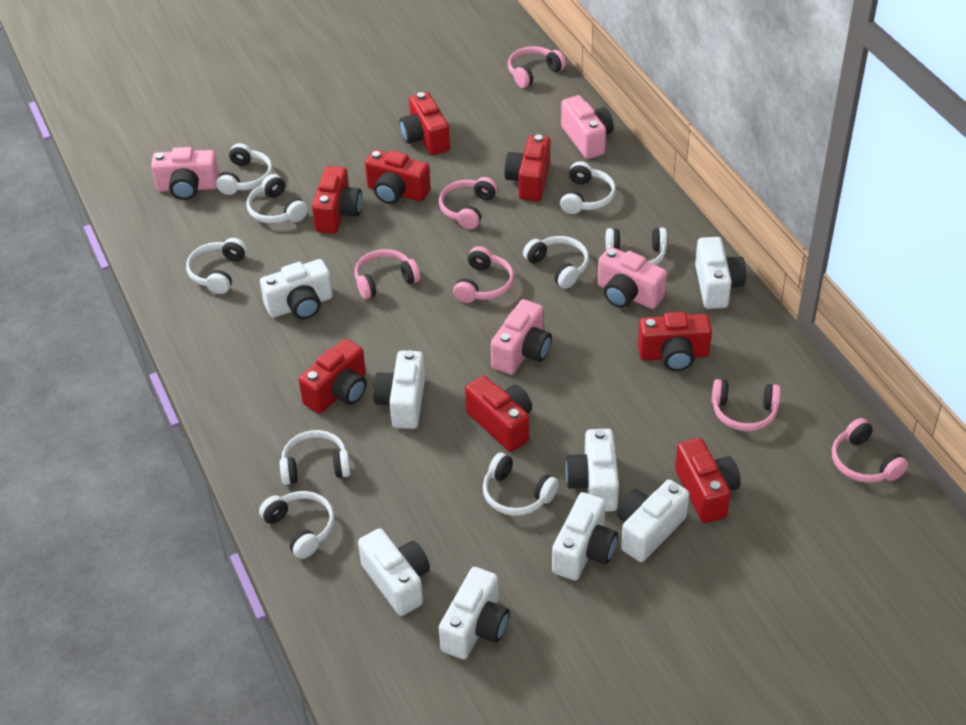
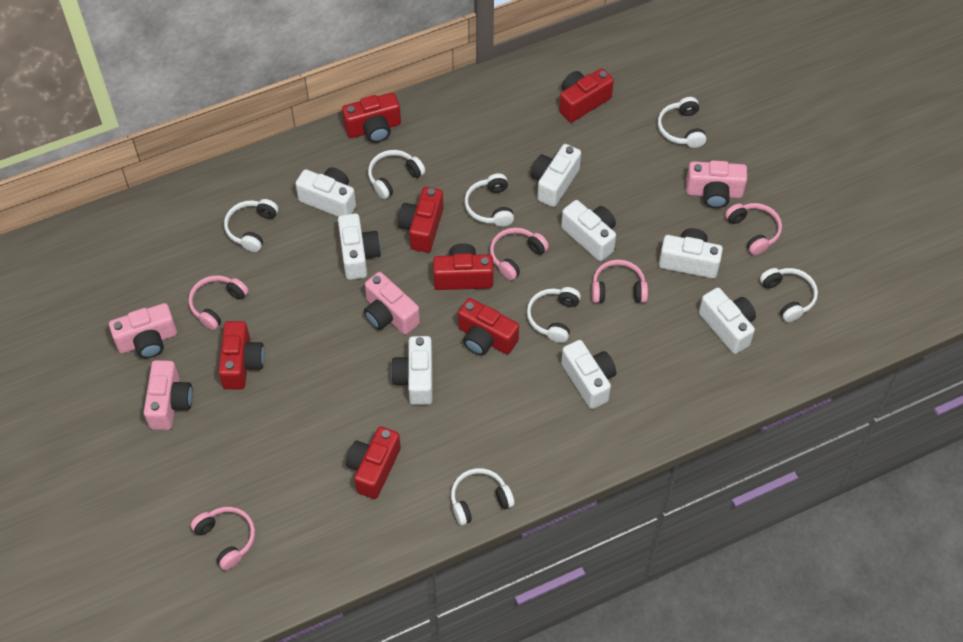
pink headphones: [355,249,420,299] [439,177,498,229] [453,246,514,303] [508,46,566,88] [712,379,781,431] [832,418,908,483] = 6 -> [189,275,249,330] [191,507,255,570] [490,228,549,280] [592,260,648,303] [725,203,782,255] = 5
red camera: [299,339,367,414] [312,166,362,234] [365,150,431,204] [400,92,450,155] [465,376,532,452] [505,135,551,201] [638,312,712,371] [675,438,741,523] = 8 -> [218,321,265,389] [342,93,401,143] [346,426,401,499] [398,187,443,253] [433,243,494,290] [458,298,519,356] [559,68,614,122] = 7
white headphones: [186,238,247,294] [216,143,273,195] [246,174,308,223] [259,491,334,559] [280,430,351,485] [483,453,559,516] [523,236,589,289] [560,161,616,214] [606,228,667,265] = 9 -> [224,199,278,252] [368,150,425,199] [451,468,515,525] [465,173,514,227] [527,287,581,343] [658,97,706,148] [760,268,818,322] = 7

